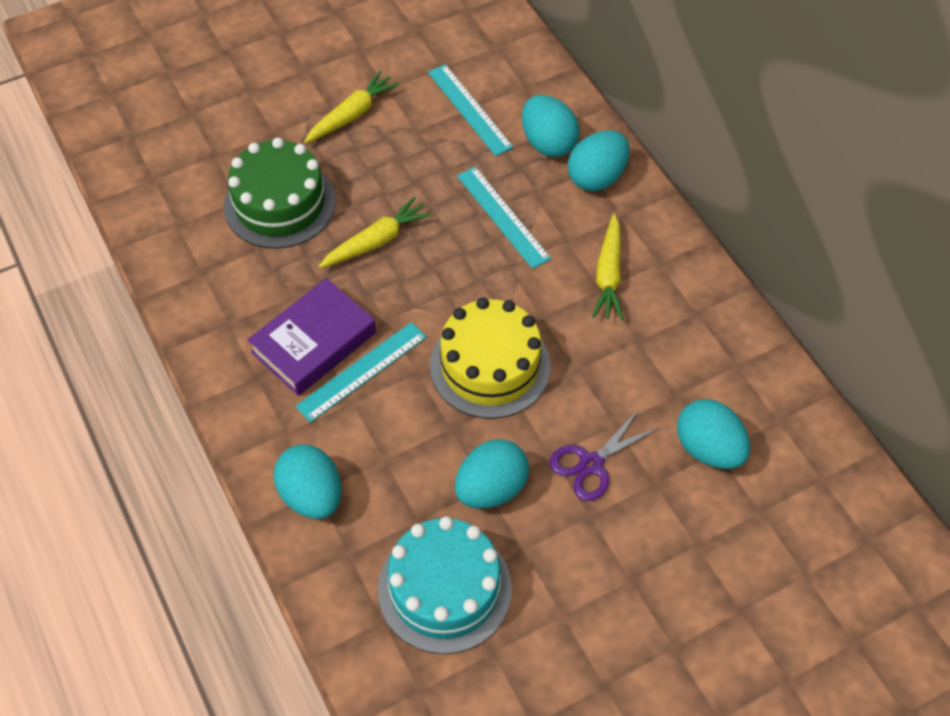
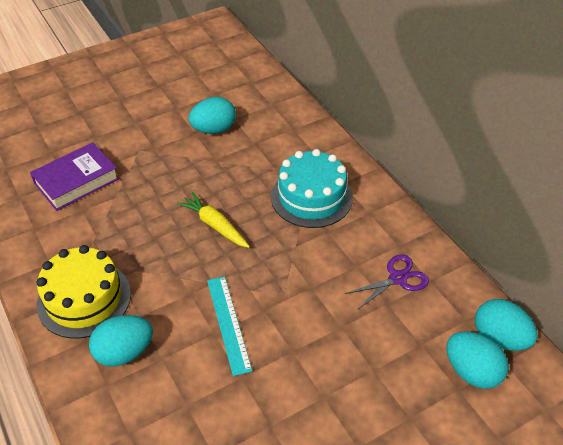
green cake: [224,138,336,249] = 1 -> none = 0
turquoise egg: [274,445,341,519] [455,439,529,509] [522,95,580,157] [568,131,630,191] [677,399,750,469] = 5 -> [89,315,153,367] [189,97,236,134] [446,331,509,389] [475,299,537,351] = 4
turquoise ruler: [295,322,427,423] [428,64,513,156] [457,167,551,269] = 3 -> [207,276,252,376] = 1
yellow carrot: [304,70,400,143] [318,196,432,268] [592,214,623,320] = 3 -> [177,192,250,248] = 1

